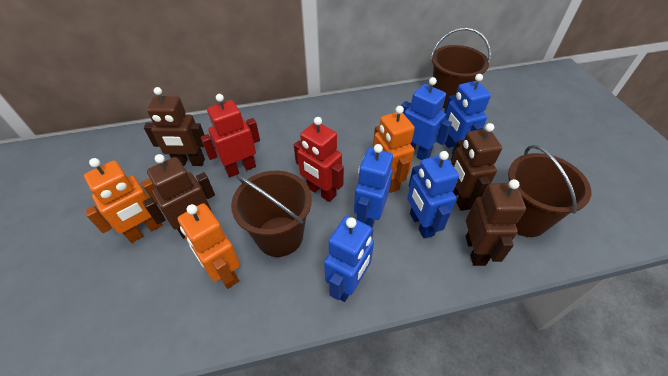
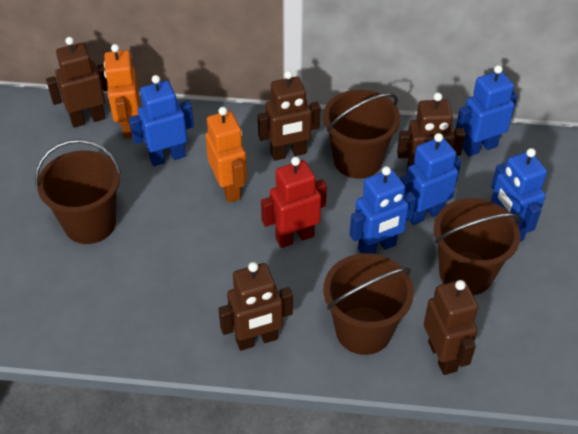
brown bucket: [231,171,312,257] [430,28,491,108] [508,145,591,237] = 3 -> [35,139,121,244] [323,90,400,179] [324,253,414,355] [434,198,520,295] = 4
brown robot: [143,154,215,239] [144,87,205,166] [451,123,502,211] [466,179,526,266] = 4 -> [46,37,108,128] [218,262,293,351] [258,71,321,161] [397,93,465,168] [424,280,478,375] = 5
orange robot: [84,158,163,243] [178,203,240,289] [373,106,415,193] = 3 -> [104,44,140,139] [205,107,247,203] = 2
red robot: [201,94,260,177] [294,117,344,202] = 2 -> [261,157,327,248] = 1

